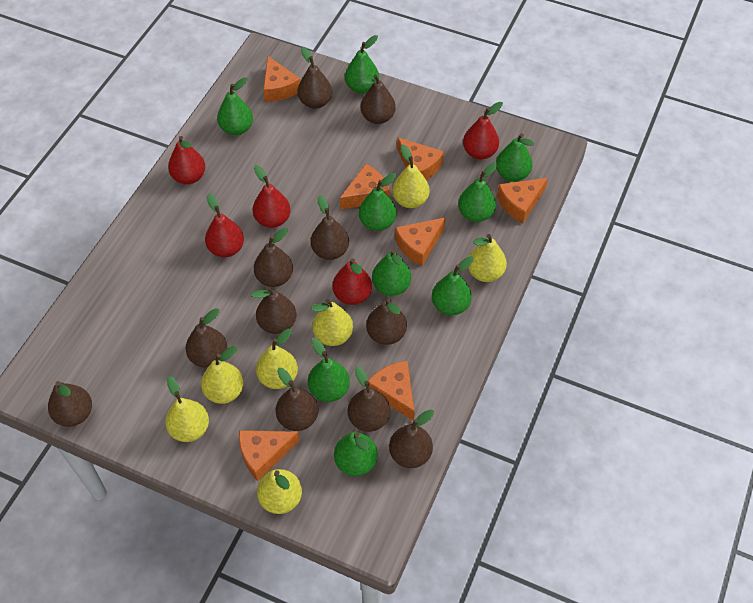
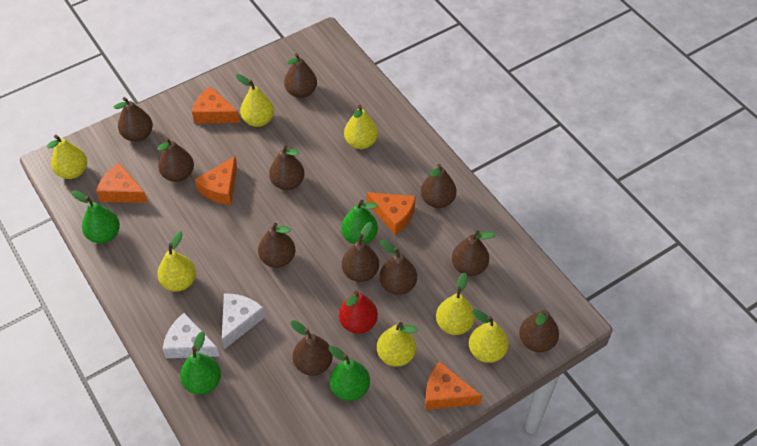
green pear: [217,77,253,135] [308,338,350,402] [334,432,378,476] [345,35,379,94] [359,173,396,231] [372,249,411,296] [432,256,474,315] [458,162,498,222] [496,133,534,182] = 9 -> [72,190,120,243] [180,331,221,395] [329,346,370,401] [341,200,378,244] = 4
orange cheese: [239,430,300,481] [263,56,301,102] [340,164,390,209] [368,361,415,421] [395,217,446,266] [397,137,444,180] [497,178,548,224] = 7 -> [96,163,148,203] [192,86,240,124] [195,156,237,205] [367,192,416,235] [425,361,482,410] = 5
red pear: [168,136,205,184] [205,194,244,257] [253,165,291,228] [333,258,372,305] [463,102,503,160] = 5 -> [339,290,378,334] = 1
white cheese: none = 0 -> [163,313,220,358] [222,293,265,349] = 2

